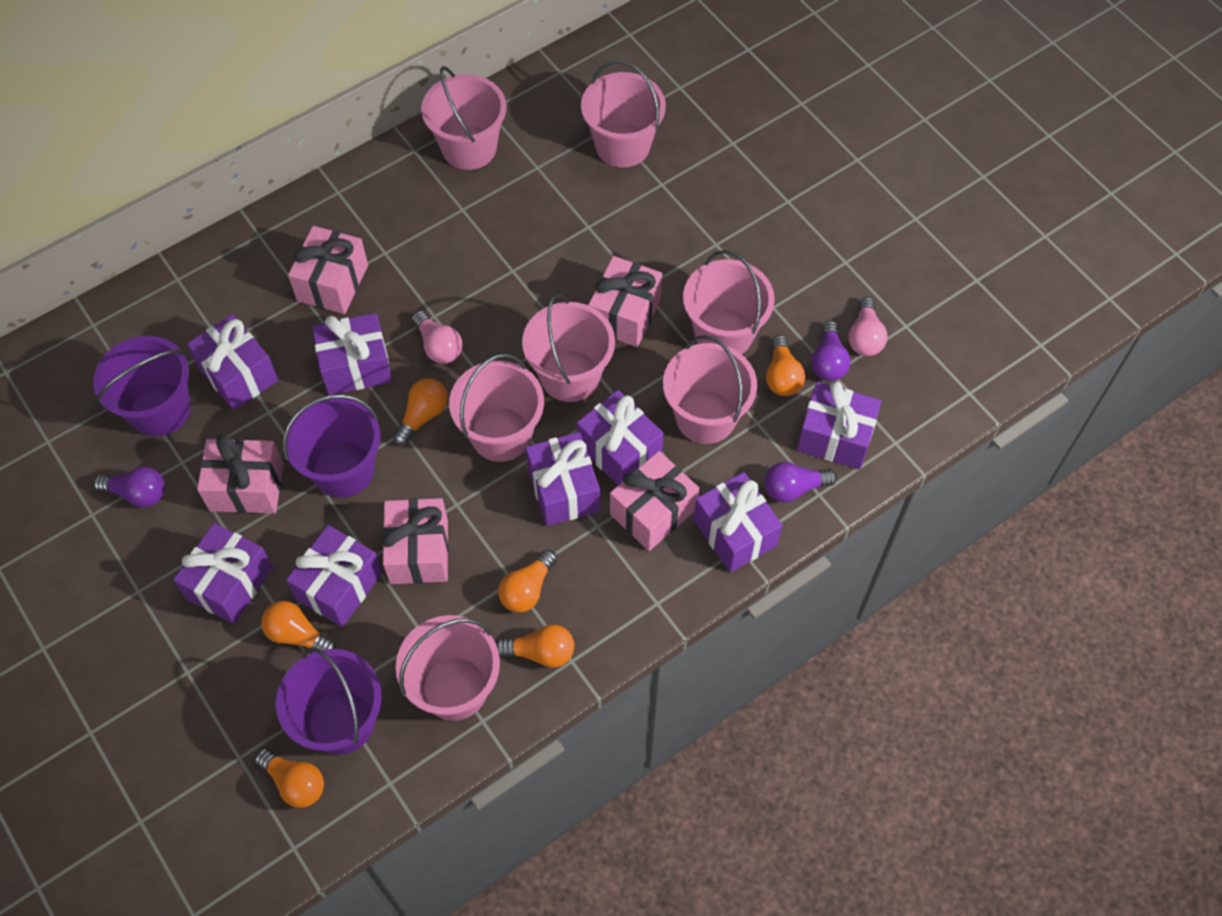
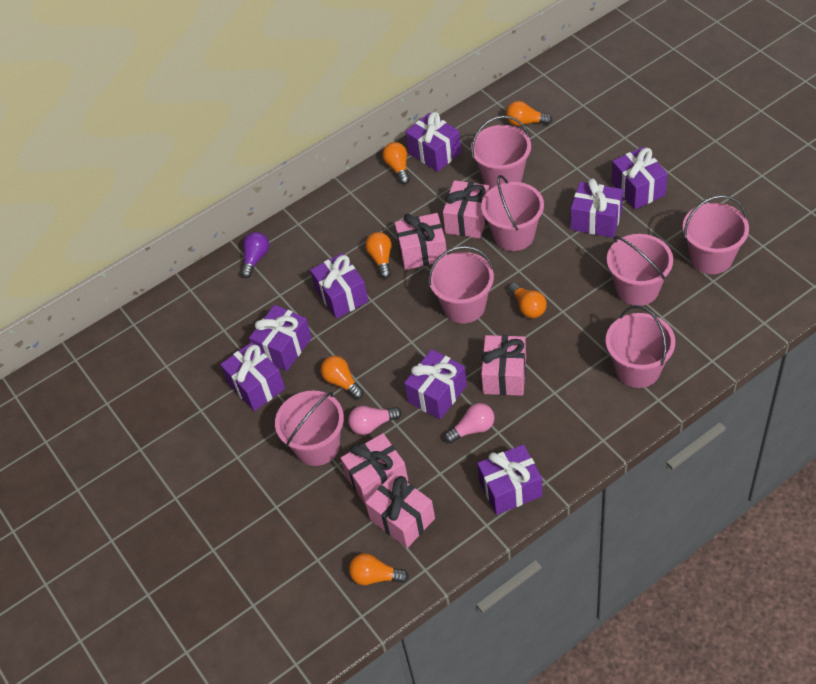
purple bucket: [93,336,191,437] [276,647,382,755] [283,394,381,498] = 3 -> none = 0
purple light bulb: [93,467,165,507] [765,462,837,502] [811,321,850,381] = 3 -> [241,232,269,278] = 1

